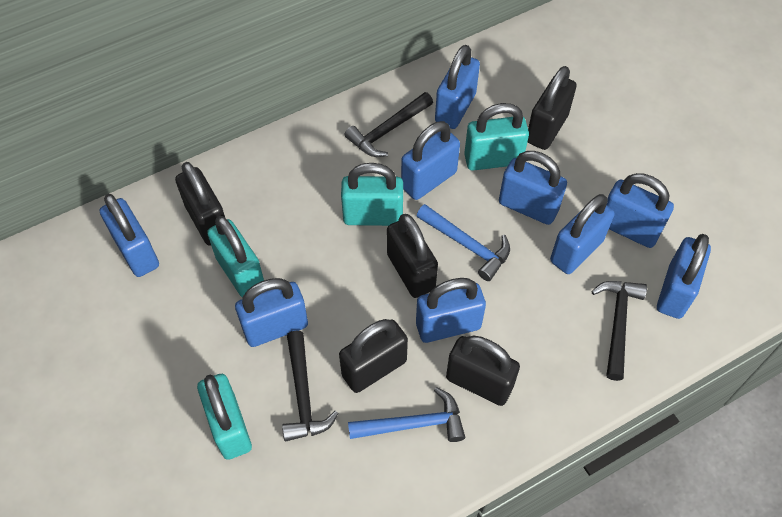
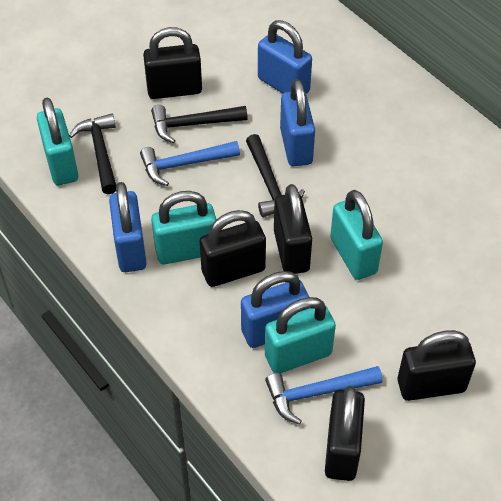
blue padlock: [100,194,159,277] [235,278,308,347] [401,121,460,200] [416,278,486,343] [435,45,480,129] [499,151,567,225] [550,194,615,274] [607,173,674,248] [657,234,711,319] = 9 -> [109,182,147,272] [241,271,309,348] [258,20,312,94] [280,79,315,166] = 4

